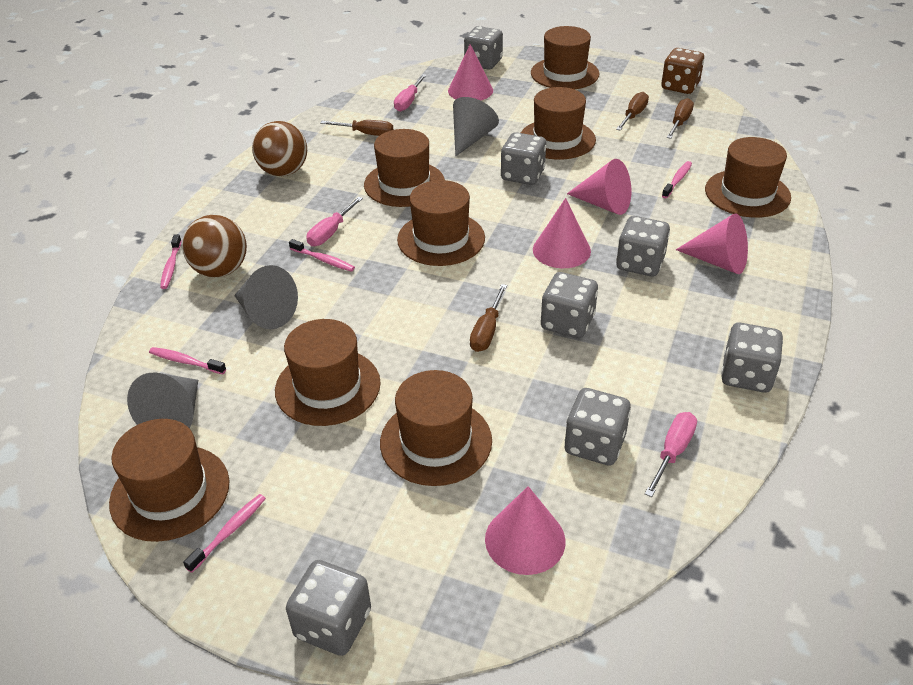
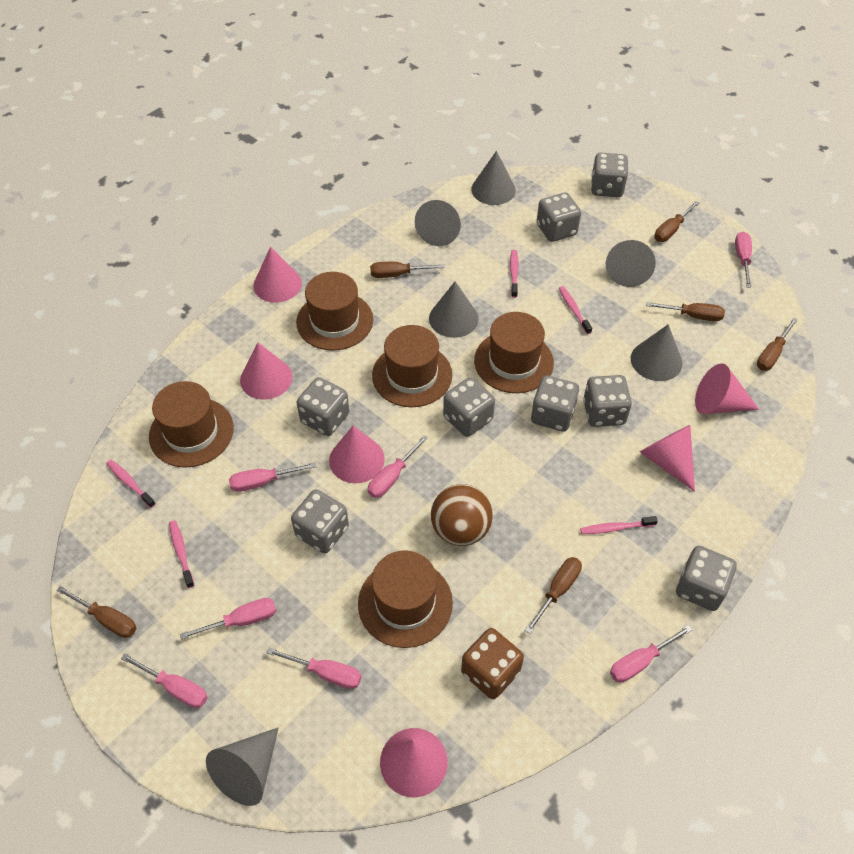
brown ball: [182,215,247,277] [252,121,307,176] = 2 -> [431,484,493,546] = 1
brown hat: [109,419,229,542] [275,319,381,426] [364,129,445,207] [380,370,492,486] [397,180,485,266] [521,87,596,160] [531,26,599,89] [705,137,791,218] = 8 -> [149,381,234,468] [296,272,373,351] [358,550,453,648] [372,325,452,407] [474,312,554,393] = 5
brown screwdriver: [320,120,393,136] [470,284,507,352] [616,92,649,131] [667,98,694,139] = 4 -> [56,586,137,638] [370,262,445,278] [525,557,582,634] [646,302,725,321] [654,201,700,242] [757,317,798,371] = 6
grey cone: [127,372,198,428] [234,265,298,329] [453,97,499,157] = 3 -> [206,727,279,806] [415,200,461,246] [429,282,479,338] [471,151,516,205] [606,240,656,287] [631,324,683,381] = 6
grey dice: [286,560,371,656] [464,26,503,70] [501,132,546,185] [541,272,598,338] [565,388,631,466] [616,216,670,277] [721,323,783,393] = 7 -> [291,490,349,554] [297,377,349,436] [443,377,495,437] [531,376,579,431] [537,193,581,242] [583,375,632,427] [591,152,628,197] [676,546,737,611] = 8
pink cone: [448,44,493,101] [485,486,566,575] [533,198,591,268] [567,159,631,215] [676,213,748,274] = 5 -> [240,343,292,400] [253,247,302,303] [329,426,385,483] [380,728,448,797] [640,425,695,492] [695,364,759,414] = 6
pink screwdriver: [307,197,363,247] [394,74,427,112] [645,412,697,497] = 3 -> [121,654,208,708] [180,598,276,640] [229,462,317,492] [267,647,362,689] [368,435,428,498] [610,625,692,683] [735,231,752,288] = 7

